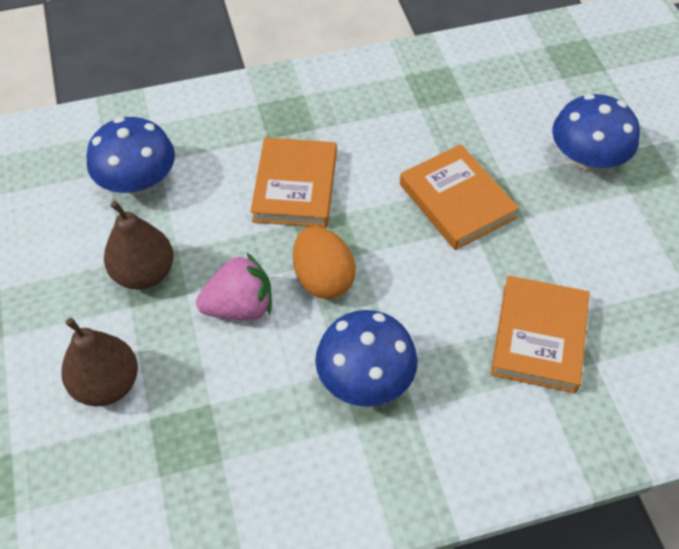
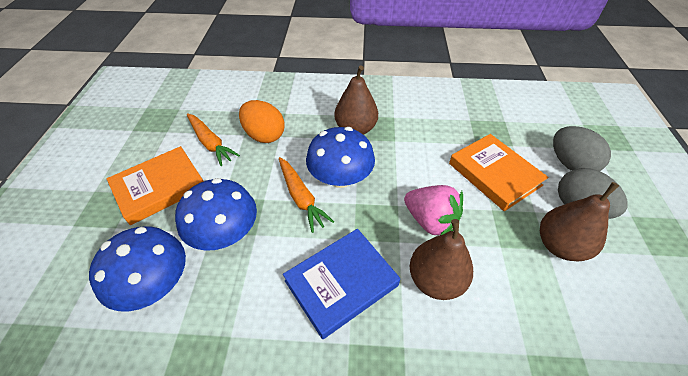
blue book: none = 0 -> [283,229,400,339] = 1
brown pear: [61,318,138,407] [104,201,174,290] = 2 -> [335,66,378,135] [410,219,473,300] [540,182,619,261] = 3
grey egg: none = 0 -> [553,126,611,171] [558,168,628,219] = 2
orange book: [250,137,337,228] [400,144,519,250] [491,275,590,393] = 3 -> [107,146,204,225] [449,134,549,211] = 2
orange carrot: none = 0 -> [187,113,240,166] [279,157,334,233] = 2

